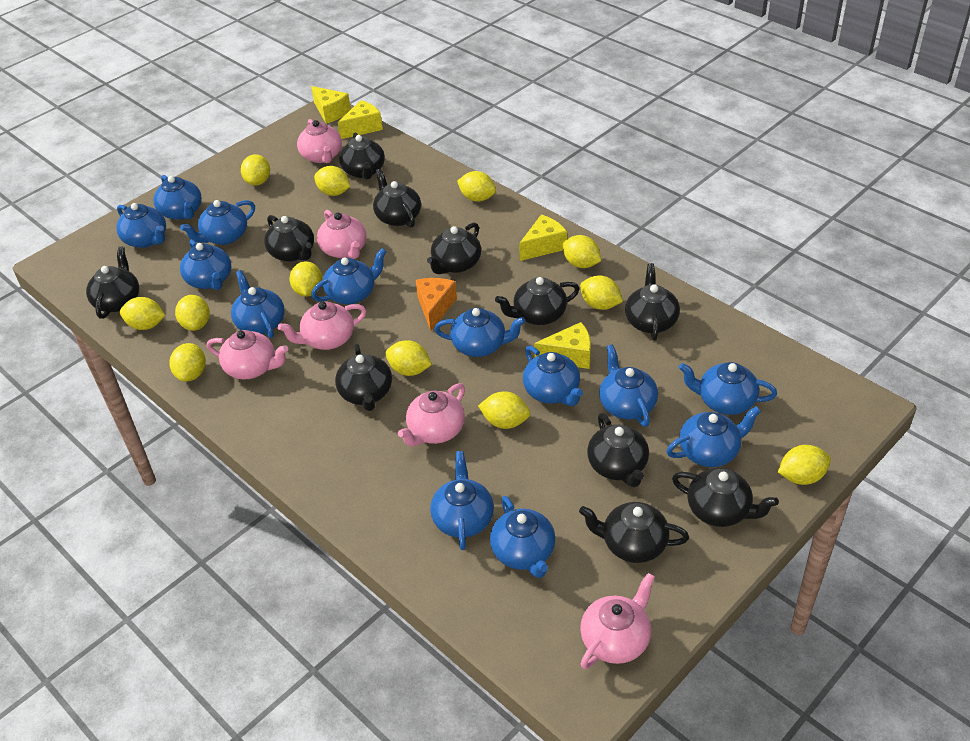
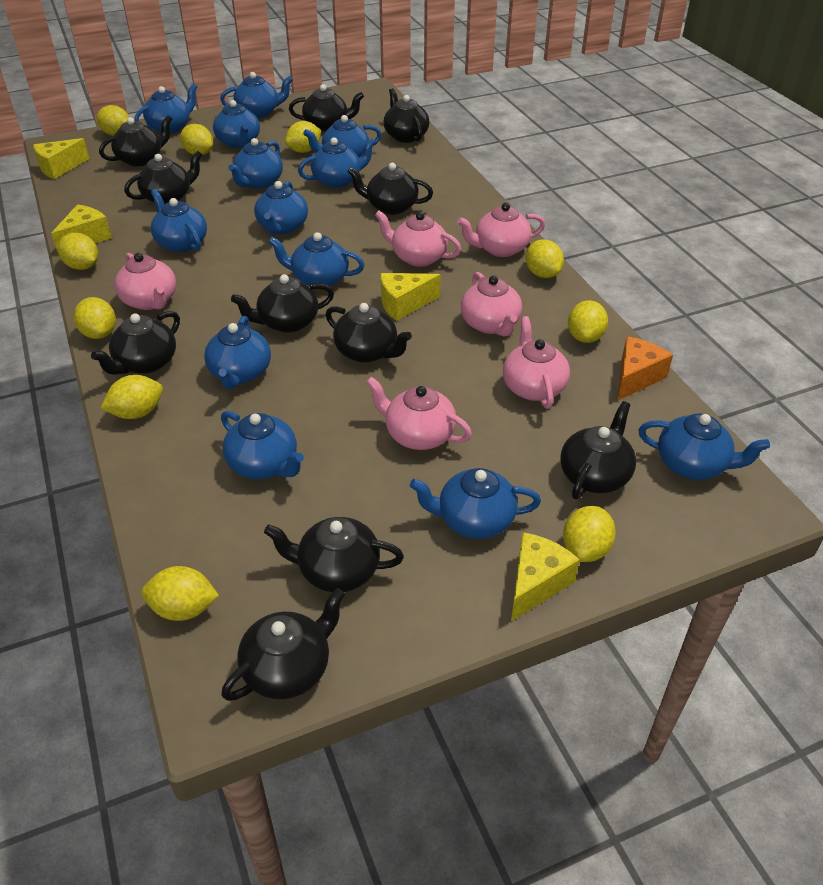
yellow lemon: [120,297,165,330] [169,343,206,382] [175,295,210,331] [241,154,270,186] [289,261,322,297] [314,166,350,196] [385,340,432,376] [457,171,496,202] [478,391,530,429] [563,235,601,268] [580,275,623,310] [778,445,831,485] = 12 -> [58,233,98,270] [74,297,116,339] [96,105,129,136] [101,375,163,419] [142,566,219,621] [180,124,213,155] [285,121,321,153] [526,239,564,278] [563,506,616,562] [568,300,608,343] = 10

